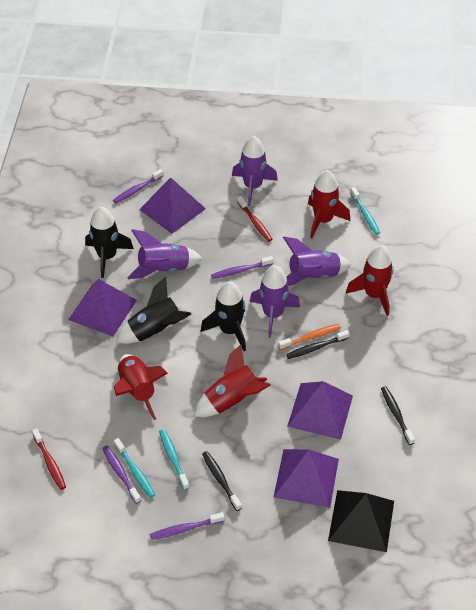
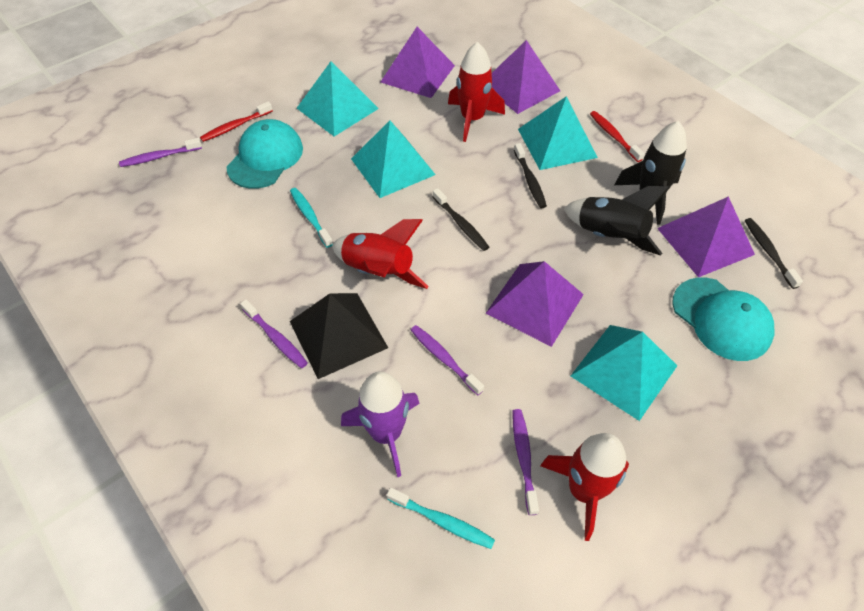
black rocket: [85,207,134,278] [116,277,191,344] [201,281,246,351] = 3 -> [564,186,670,255] [615,121,687,225] = 2
orange toothbrush: [278,324,341,350] = 1 -> none = 0
purple rocket: [127,229,203,279] [232,136,278,206] [250,265,300,338] [283,237,351,286] = 4 -> [341,371,420,477] = 1
red rocket: [114,354,168,420] [194,344,271,417] [308,170,350,238] [346,245,394,316] = 4 -> [332,219,429,289] [448,42,505,142] [540,433,629,541] = 3
turquoise cap: none = 0 -> [227,119,303,189] [672,277,775,361] = 2
turquoise pyramid: none = 0 -> [297,61,379,136] [351,120,436,198] [518,96,598,170] [571,325,677,421] = 4
turquoise toothbrush: [114,438,155,498] [159,429,190,490] [350,187,380,235] = 3 -> [290,188,333,248] [387,488,495,549] = 2

